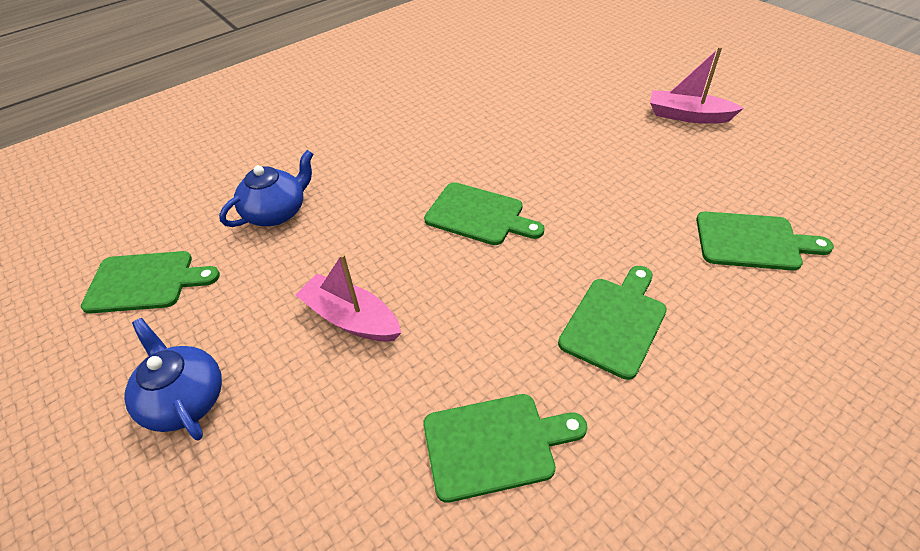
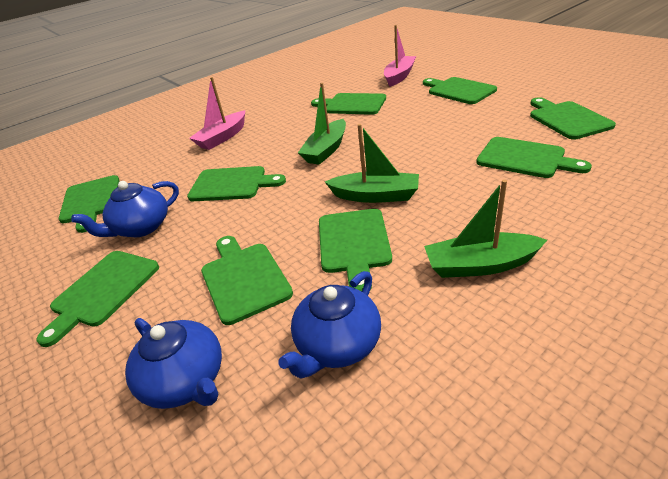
blue teapot: [124,318,222,440] [219,150,314,227] = 2 -> [71,181,179,237] [125,318,222,409] [278,271,381,379] = 3
green boat: none = 0 -> [298,83,346,165] [325,124,419,203] [424,179,547,278] = 3
green cutting board: [81,251,220,314] [423,394,588,503] [424,182,544,245] [558,266,667,380] [696,212,834,271] = 5 -> [36,251,159,347] [59,175,120,233] [187,166,286,201] [201,236,293,325] [311,93,386,115] [319,209,392,291] [423,77,497,104] [476,137,592,178] [530,97,616,139] = 9

